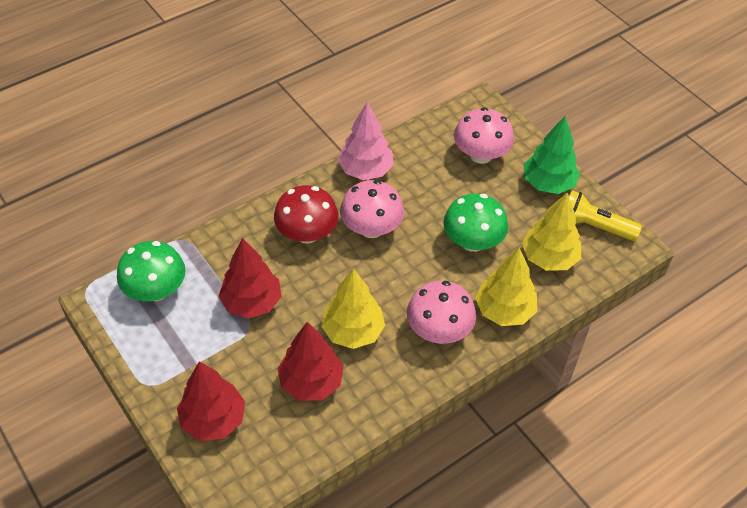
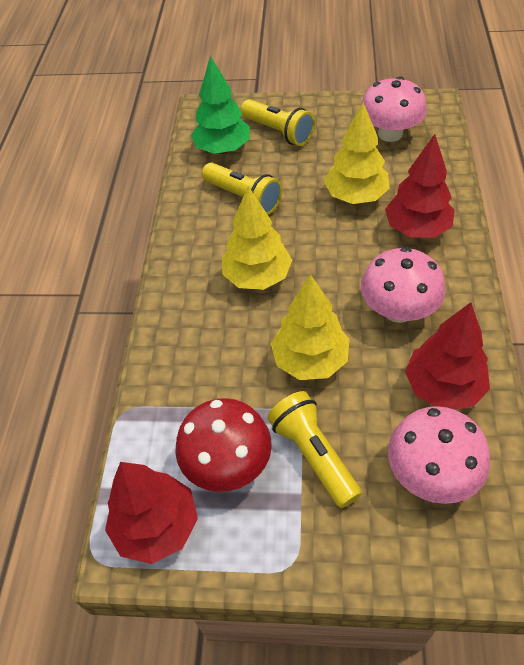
green mushroom: [117,241,186,301] [443,193,508,252] = 2 -> none = 0
pink tree: [338,102,394,180] = 1 -> none = 0
yellow flashlight: [569,190,642,241] = 1 -> [202,163,282,214] [241,99,315,146] [267,391,362,508] = 3

